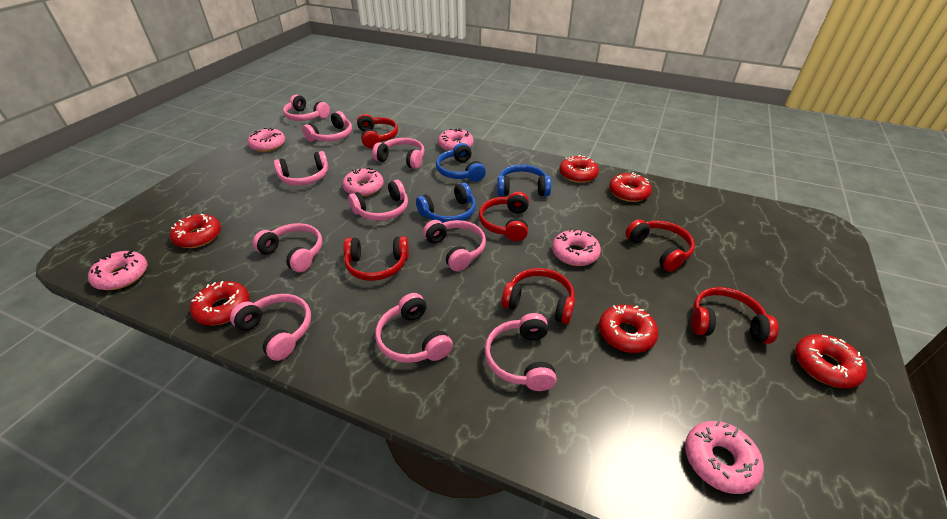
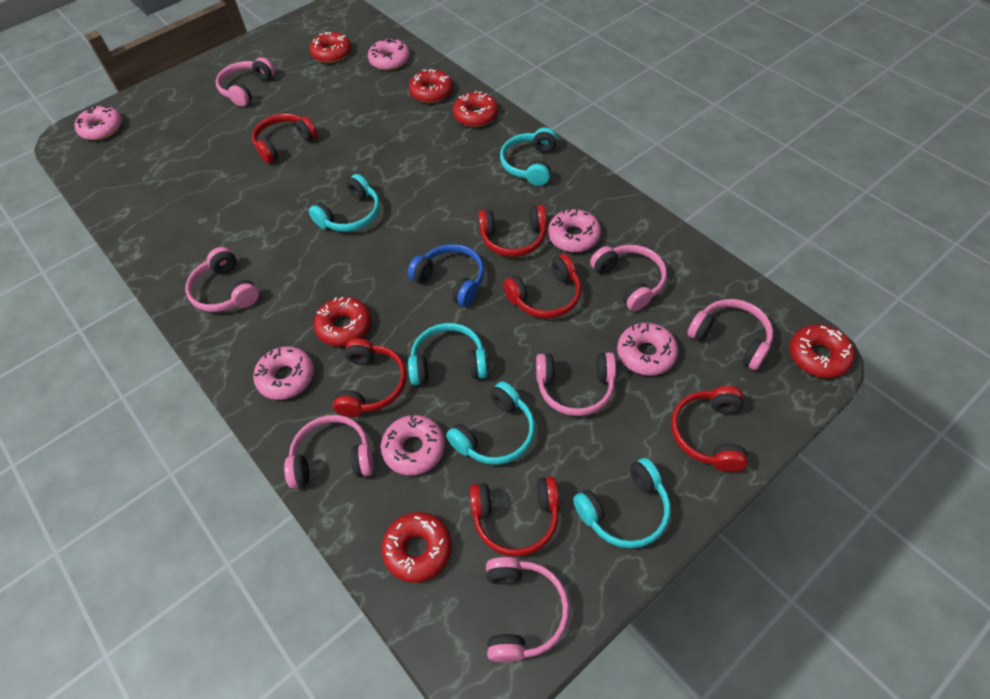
blue headphones: [416,182,476,223] [436,143,486,182] [497,164,551,196] = 3 -> [408,244,484,307] = 1
pink headphones: [230,294,311,361] [253,223,322,272] [274,151,329,186] [283,95,330,121] [302,111,352,142] [348,180,408,221] [372,138,424,169] [375,293,453,363] [423,220,486,271] [485,313,557,391] = 10 -> [186,247,259,312] [216,57,275,107] [284,415,374,488] [486,557,569,662] [536,352,616,416] [590,245,667,311] [687,299,773,370] = 7
turquoise headphones: none = 0 -> [309,174,380,232] [408,323,487,385] [446,381,535,465] [500,127,557,186] [573,458,670,548] = 5

